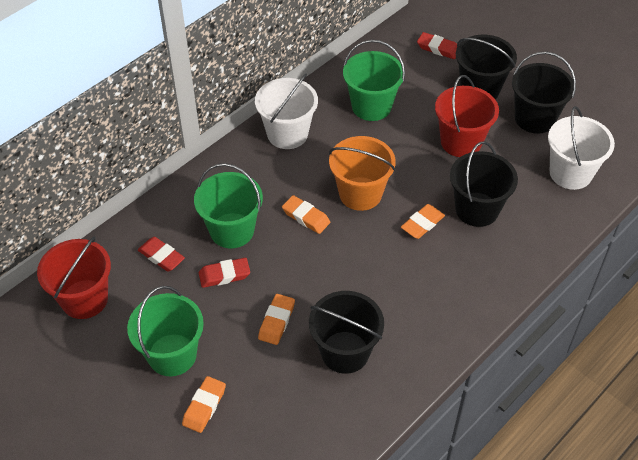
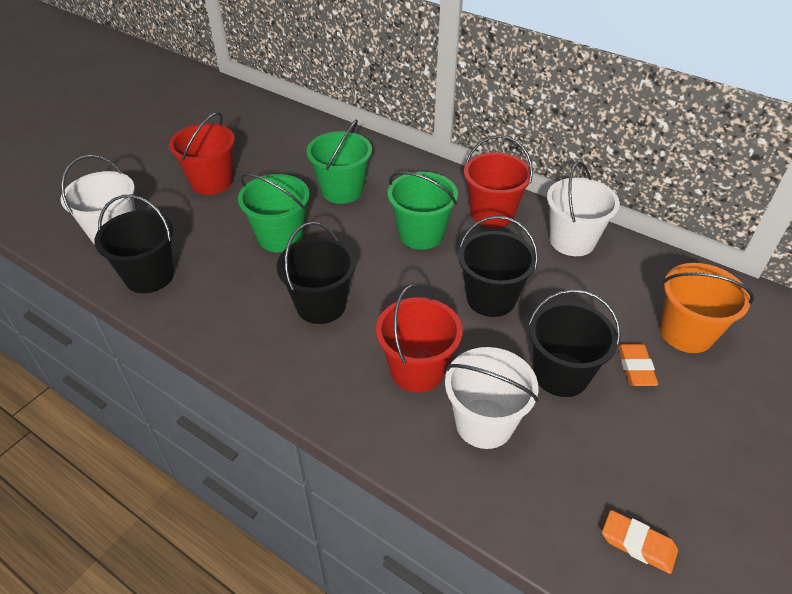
orange eraser: [182,376,226,433] [258,294,295,345] [282,195,330,234] [401,204,445,239] = 4 -> [602,510,678,574] [618,344,658,386] = 2
red bucket: [37,236,111,319] [435,75,499,157] = 2 -> [169,112,235,195] [376,284,462,392] [464,135,533,228] = 3
red eraser: [138,237,185,271] [199,258,250,288] [417,32,457,59] = 3 -> none = 0
white bucket: [255,74,318,149] [548,106,615,190] = 2 -> [61,155,135,245] [445,347,539,449] [547,161,620,256] = 3

